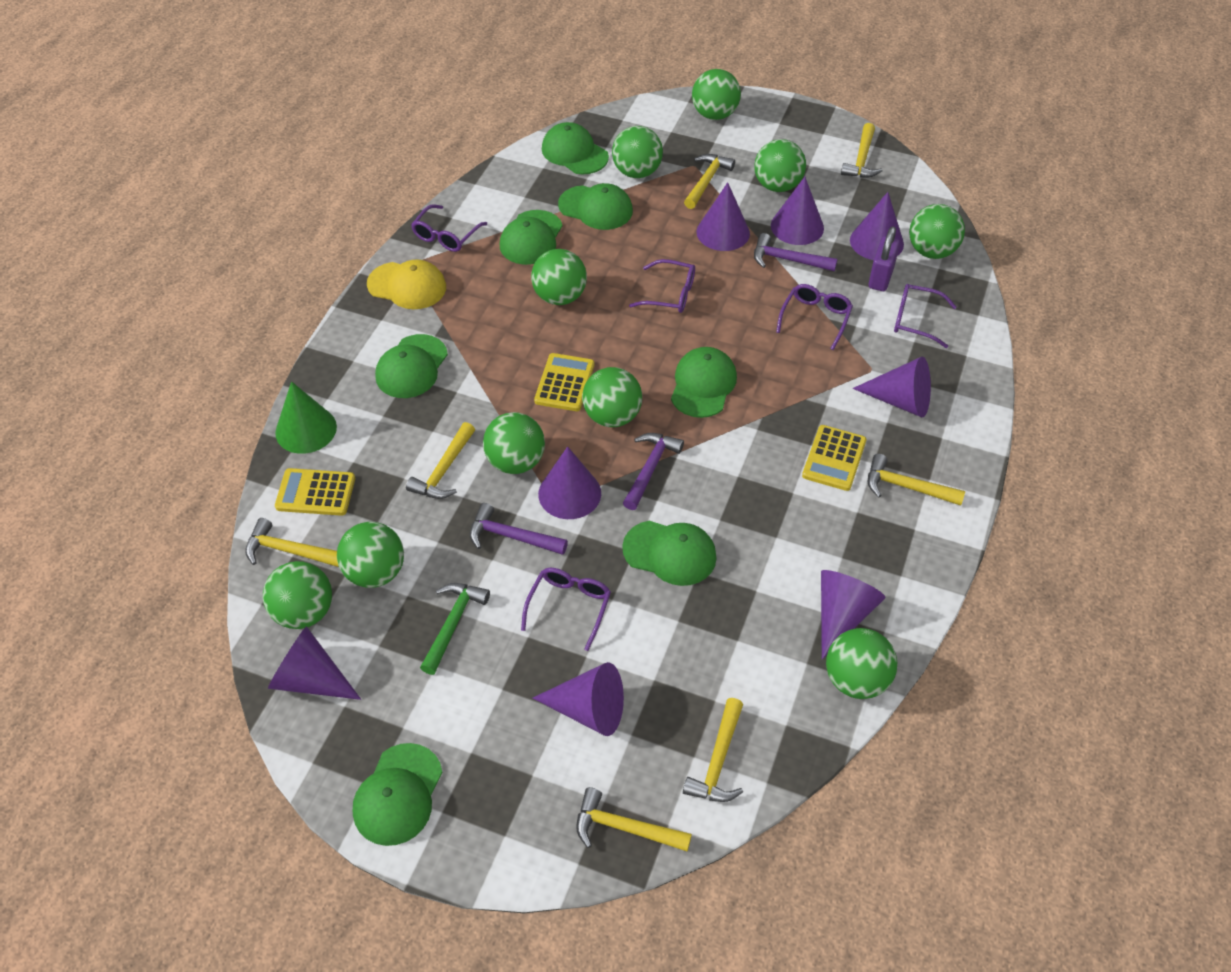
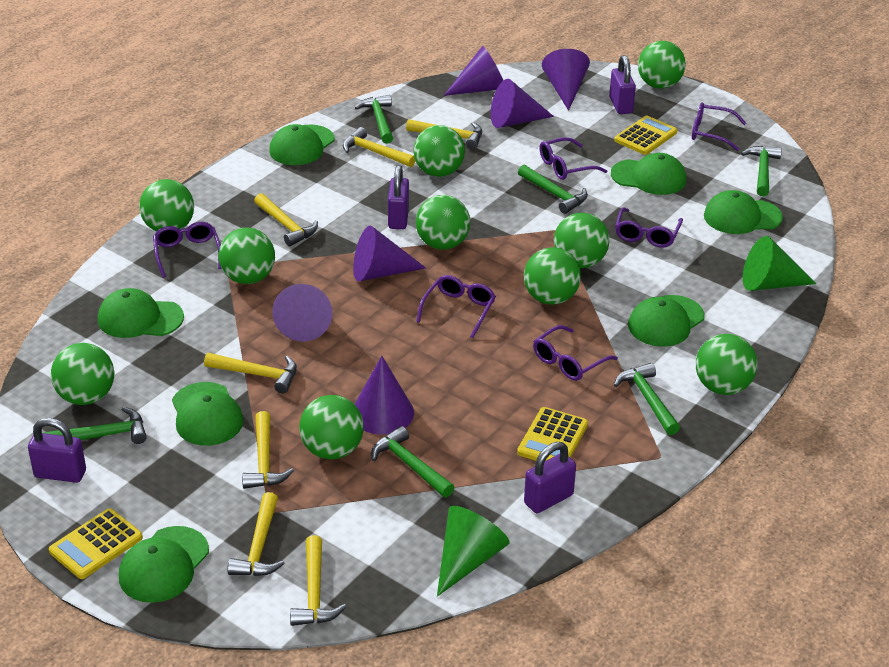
green cone: [275,381,337,454] = 1 -> [437,506,510,597] [743,236,816,291] = 2
green hammer: [420,583,490,675] = 1 -> [44,407,147,444] [355,95,393,144] [371,426,455,497] [518,165,588,214] [614,363,680,435] [741,146,782,197] = 6
purple cone: [268,626,361,700] [533,662,624,736] [538,446,601,519] [697,182,750,251] [771,177,824,245] [821,570,885,659] [850,192,904,260] [853,357,931,418] = 8 -> [272,284,332,341] [353,226,426,281] [355,356,414,435] [444,46,503,96] [491,79,554,128] [542,49,590,111] = 6
purple glasses: [411,204,487,252] [521,568,611,651] [629,259,695,313] [776,284,853,350] [894,284,957,348] = 5 -> [153,222,222,278] [416,275,496,338] [533,325,618,381] [539,137,607,180] [615,207,683,248] [692,103,747,151] = 6
purple hammer: [470,503,568,555] [623,433,684,510] [754,233,838,271] = 3 -> none = 0
purple padlock: [869,226,900,291] = 1 -> [28,418,86,483] [388,165,409,229] [524,442,576,513] [609,55,636,114] = 4
yellow cap: [367,259,446,309] = 1 -> none = 0

